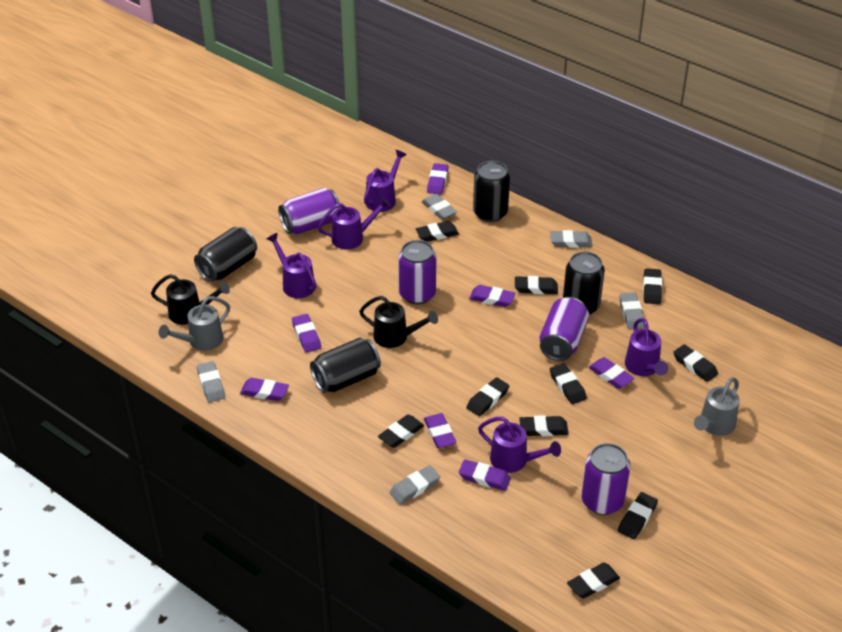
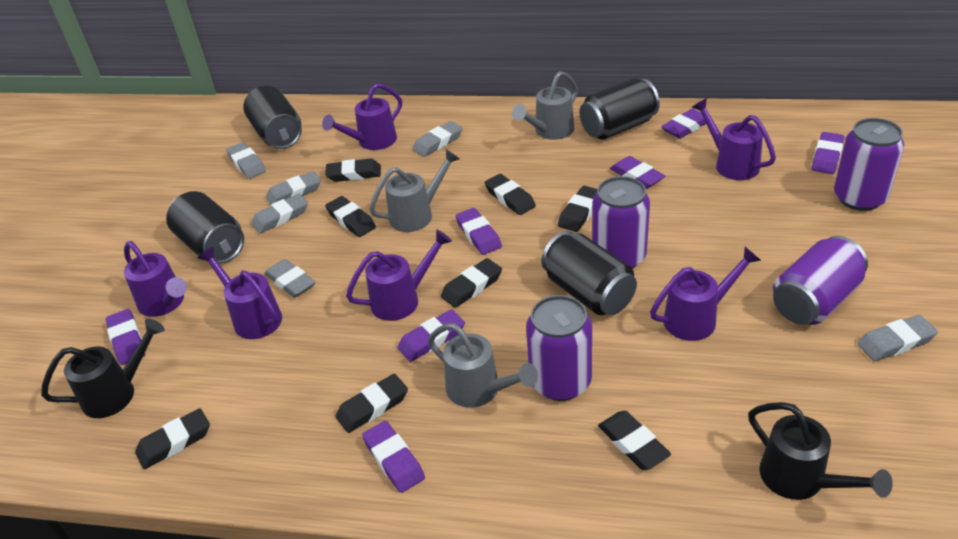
black eraser: [378,415,424,448] [416,221,459,242] [466,377,509,416] [515,276,558,294] [519,415,569,436] [550,363,587,404] [567,563,620,599] [618,492,658,539] [643,268,662,304] [673,344,718,382] = 10 -> [135,408,210,469] [325,159,381,182] [325,196,376,237] [335,374,408,433] [441,258,502,308] [485,174,536,215] [558,186,597,232] [598,411,671,470] = 8
grey eraser: [197,361,225,402] [390,465,440,504] [422,194,457,220] [550,230,592,248] [619,292,645,329] = 5 -> [226,142,266,179] [251,194,308,234] [265,259,315,298] [266,171,321,205] [412,121,463,157] [857,315,938,361] = 6
grey watering can: [159,296,230,351] [694,377,740,436] = 2 -> [369,149,460,232] [428,323,538,408] [512,71,578,140] = 3
purple watering can: [266,233,317,298] [318,197,391,250] [364,150,407,212] [478,417,561,473] [625,318,668,376] = 5 -> [124,241,187,317] [198,247,282,339] [322,83,402,150] [346,229,452,321] [650,247,761,341] [692,98,776,180] = 6

